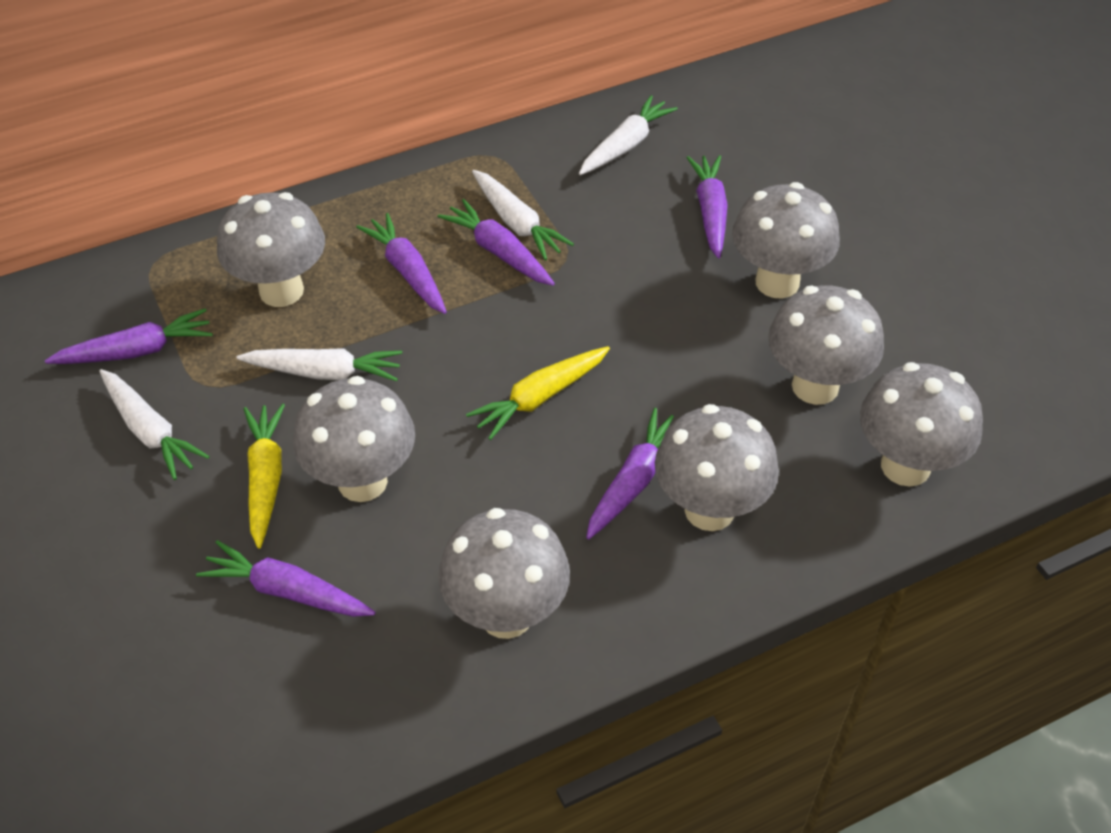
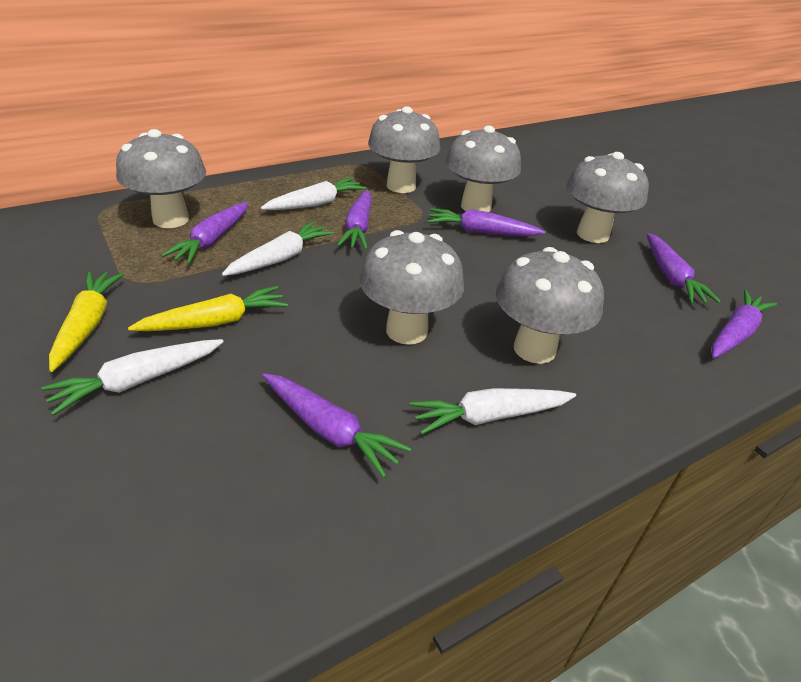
grey mushroom: [217,192,325,307] [293,376,415,502] [438,508,570,639] [655,404,779,531] [732,182,840,298] [768,285,884,405] [860,362,983,487] = 7 -> [116,129,206,228] [359,230,464,344] [368,106,440,193] [446,125,521,212] [496,247,604,364] [566,152,649,243] = 6

